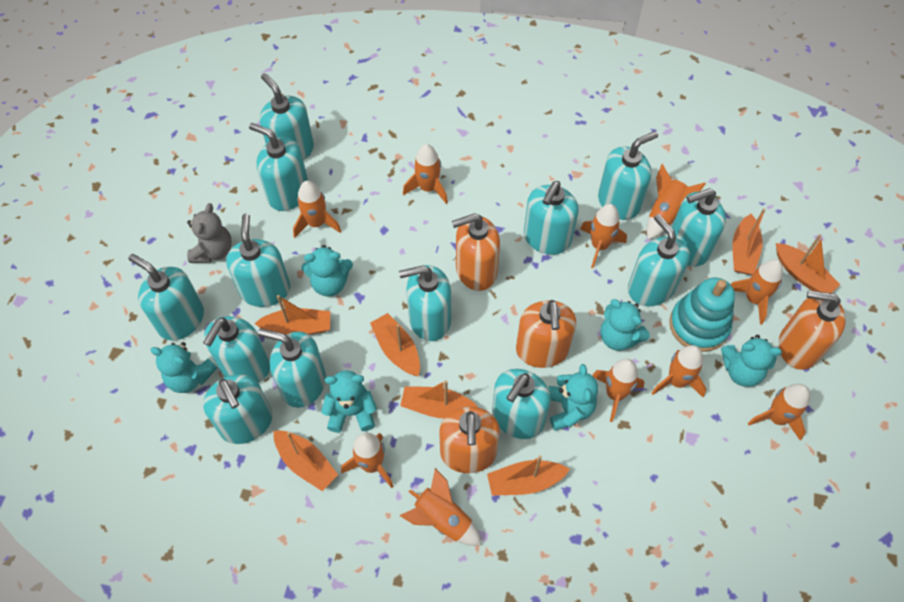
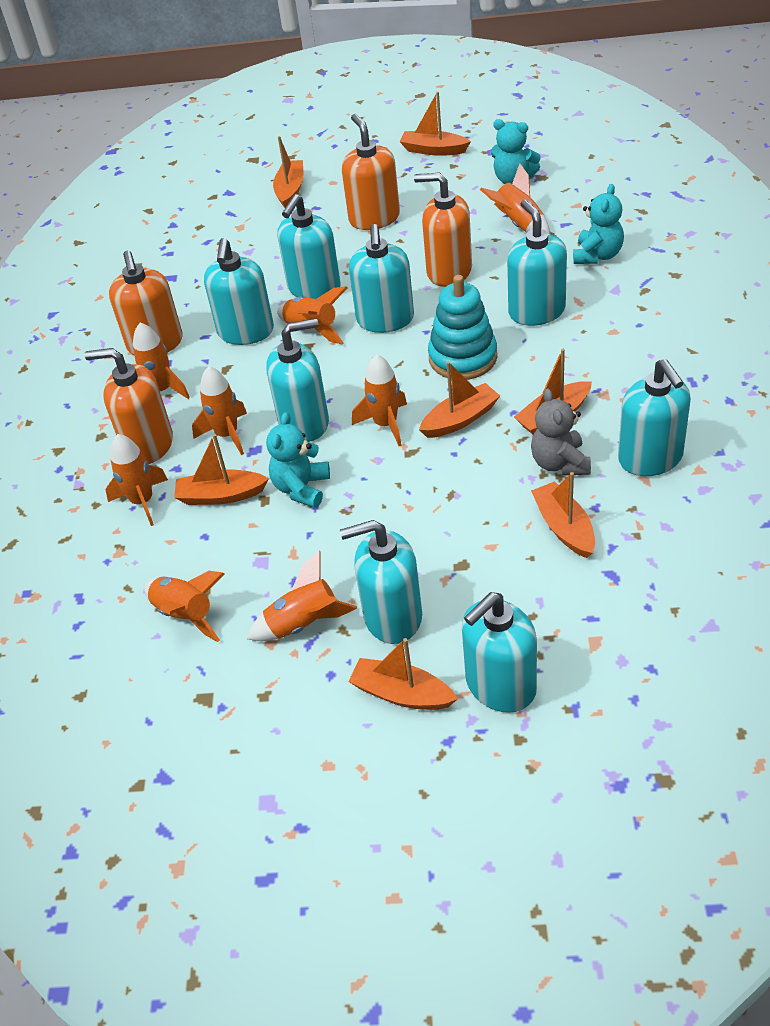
orange rocket: [293,181,341,238] [341,433,393,488] [400,468,482,546] [403,144,448,204] [580,204,627,268] [592,359,645,422] [647,164,706,240] [652,345,707,398] [730,259,783,325] [748,384,810,441] = 10 -> [105,434,168,526] [133,322,190,399] [144,571,225,642] [192,366,247,455] [247,551,357,641] [277,286,347,344] [352,355,407,446] [480,164,550,234] = 8
turquoise soap dispenser: [129,254,204,341] [203,316,270,383] [203,374,273,444] [226,214,290,307] [249,123,308,211] [258,328,326,408] [259,73,314,161] [399,265,451,341] [492,369,551,439] [524,181,579,255] [598,131,658,220] [628,214,690,306] [672,188,726,267] = 13 -> [204,238,274,345] [266,318,329,442] [277,194,341,299] [340,520,422,644] [349,224,414,333] [462,592,537,713] [507,200,567,326] [618,359,691,476] = 8
turquoise teddy bear: [150,342,218,393] [302,245,353,297] [321,370,377,433] [548,364,598,431] [600,299,650,351] [721,335,782,387] = 6 -> [266,412,330,508] [491,119,541,184] [573,184,624,264] = 3

